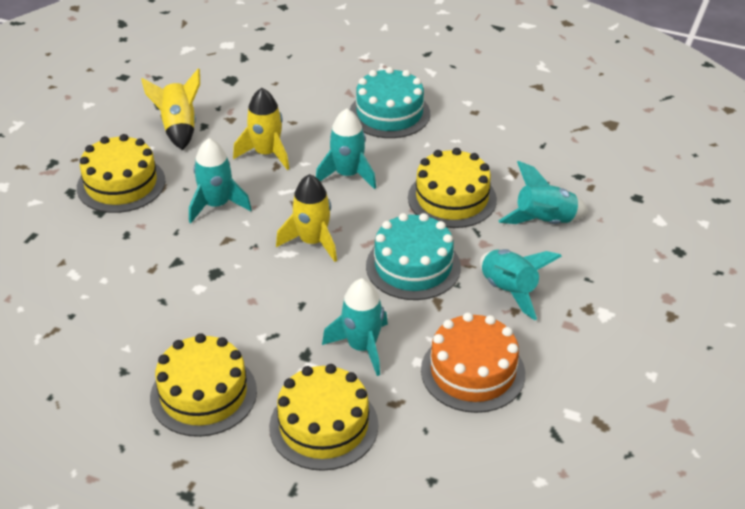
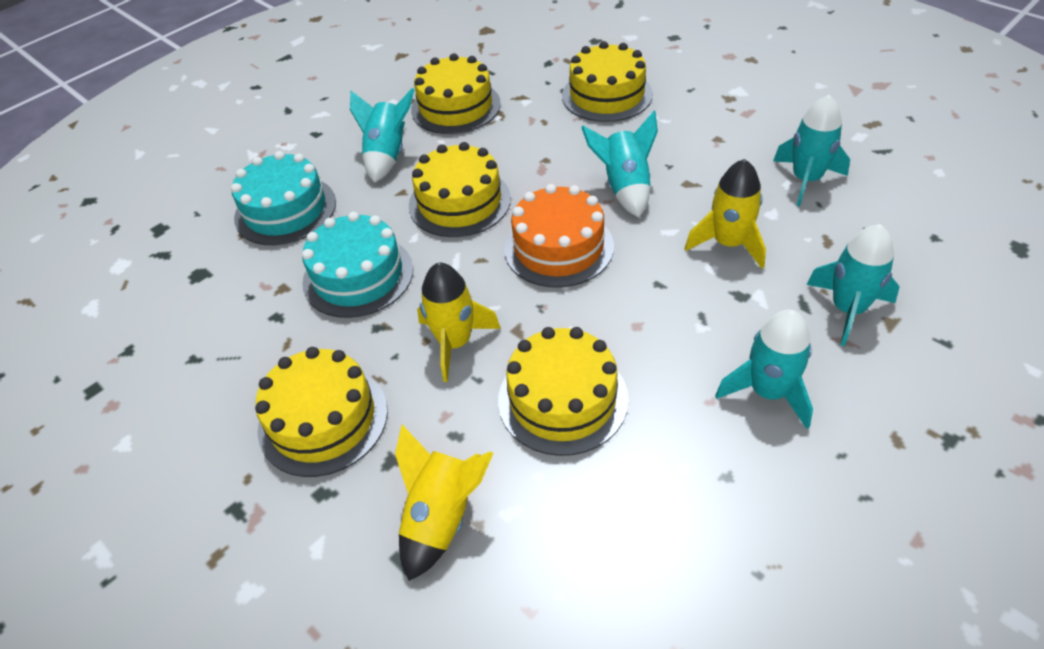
yellow cake: [77,134,165,213] [150,333,257,437] [269,364,378,471] [408,148,497,228] = 4 -> [255,347,388,477] [409,142,511,237] [411,53,501,134] [498,327,628,456] [562,41,653,122] = 5

